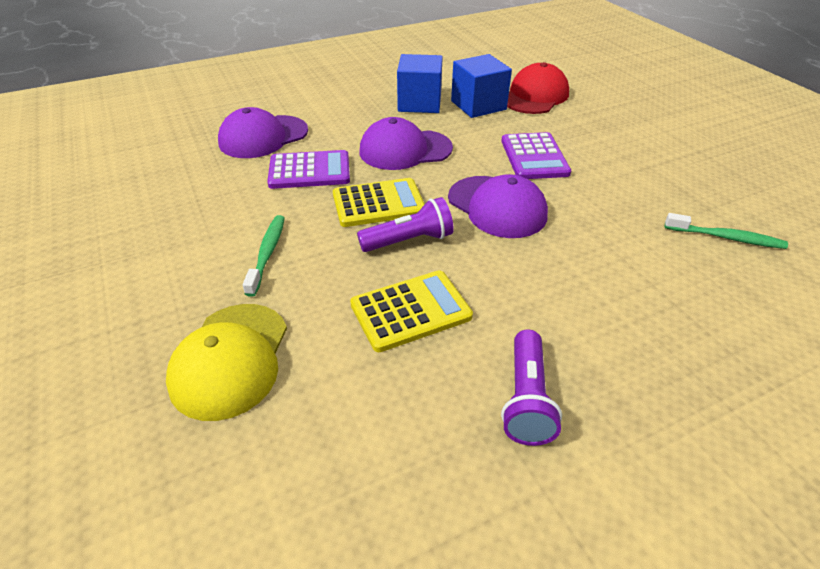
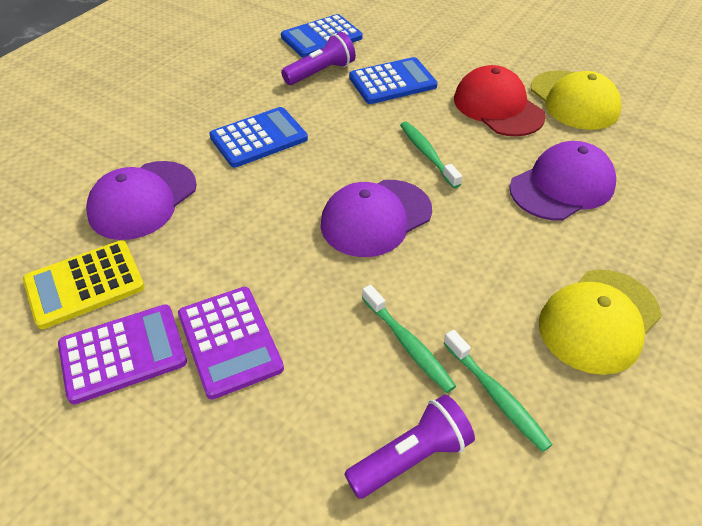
blue calculator: none = 0 -> [209,107,308,168] [281,14,363,58] [349,57,438,104] = 3
blue cube: [397,54,443,113] [451,54,512,118] = 2 -> none = 0
green toothbrush: [243,215,285,297] [665,213,788,249] = 2 -> [362,285,456,393] [400,121,462,188] [444,330,553,452] = 3
yellow calculator: [333,178,425,227] [350,270,473,352] = 2 -> [23,240,145,329] = 1
yellow cap: [166,304,287,421] = 1 -> [531,71,622,130] [539,270,661,375] = 2

